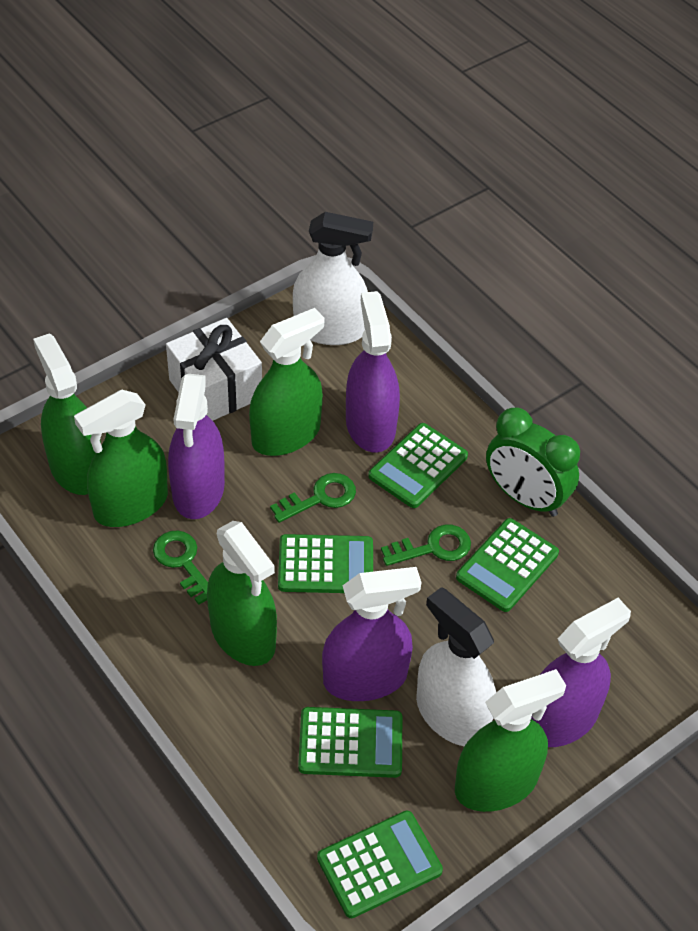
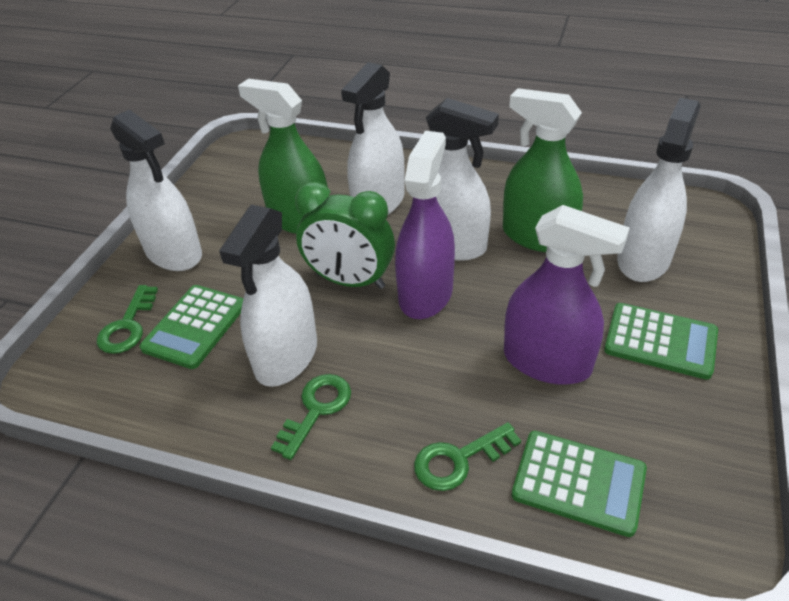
green calculator: [278,534,373,593] [298,707,402,778] [317,811,443,918] [368,423,468,508] [456,518,559,612] = 5 -> [139,285,244,369] [512,431,647,537] [604,303,718,380] = 3
green spray bottle: [33,333,101,495] [74,390,168,527] [207,521,277,666] [249,308,324,456] [455,669,566,812] = 5 -> [238,78,328,234] [503,88,583,252] = 2
purple spray bottle: [168,374,225,519] [322,567,421,701] [346,291,400,453] [531,598,631,747] = 4 -> [395,131,455,319] [504,205,630,385] = 2
white gift: [166,318,262,421] = 1 -> none = 0
white spray bottle: [293,212,373,345] [416,587,496,746] = 2 -> [110,109,202,271] [219,205,317,387] [341,62,405,215] [426,98,499,261] [617,98,701,282] = 5

